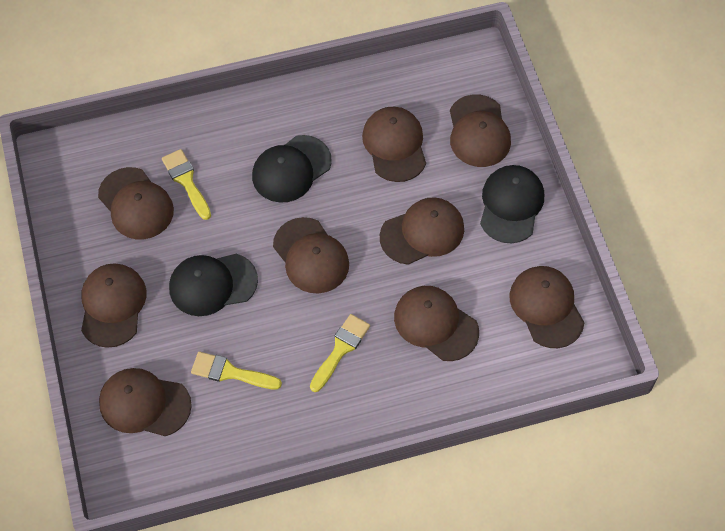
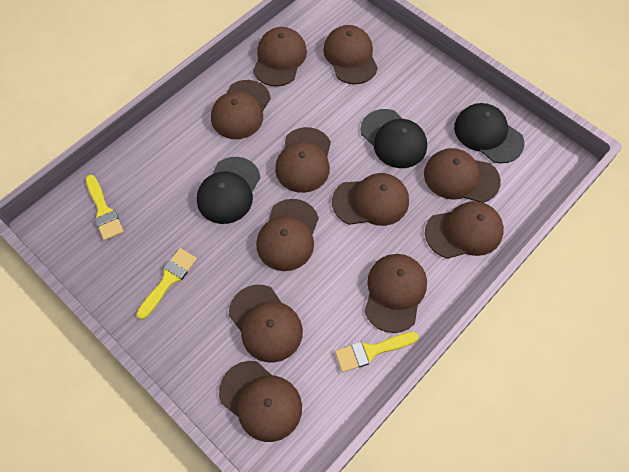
brown cap: [81,263,147,348] [98,167,174,239] [99,368,192,436] [273,217,349,294] [362,107,426,182] [380,197,464,265] [394,286,479,361] [450,94,511,167] [510,266,585,348] = 9 -> [211,80,271,139] [219,361,302,442] [229,284,303,363] [253,27,307,87] [256,199,319,271] [275,127,331,193] [323,25,378,84] [332,173,409,226] [364,254,427,333] [424,148,501,203] [425,201,504,259] = 11

